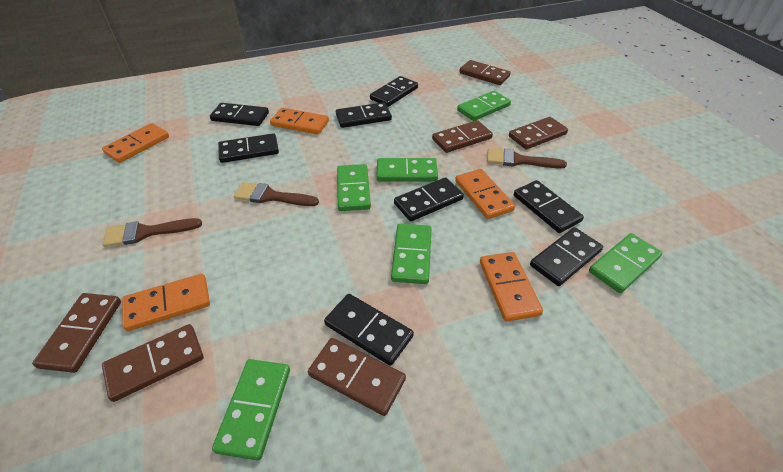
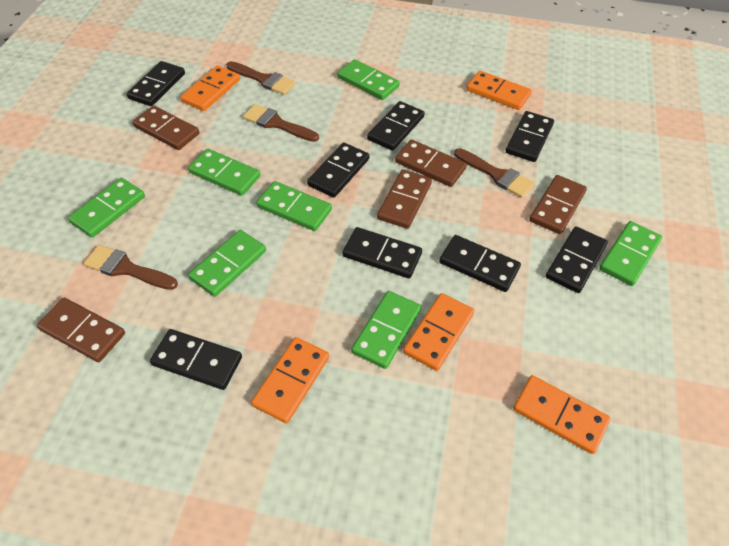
brown brush: [103,218,202,247] [234,182,319,206] [487,148,567,168] = 3 -> [84,245,178,290] [226,61,296,95] [243,104,319,142] [454,148,535,198] = 4
brown domino: [32,293,121,373] [102,324,204,402] [308,338,406,416] [432,120,493,153] [459,60,511,85] [509,117,568,149] = 6 -> [37,298,125,362] [133,106,199,150] [377,169,432,229] [395,139,467,187] [529,175,587,234] = 5
green domino: [212,359,290,460] [337,164,371,211] [376,158,438,182] [391,224,432,284] [457,91,511,121] [589,233,662,293] = 6 -> [68,178,145,238] [188,149,261,196] [188,230,266,297] [256,181,332,231] [337,59,400,100] [351,291,421,369] [599,221,662,286] = 7

